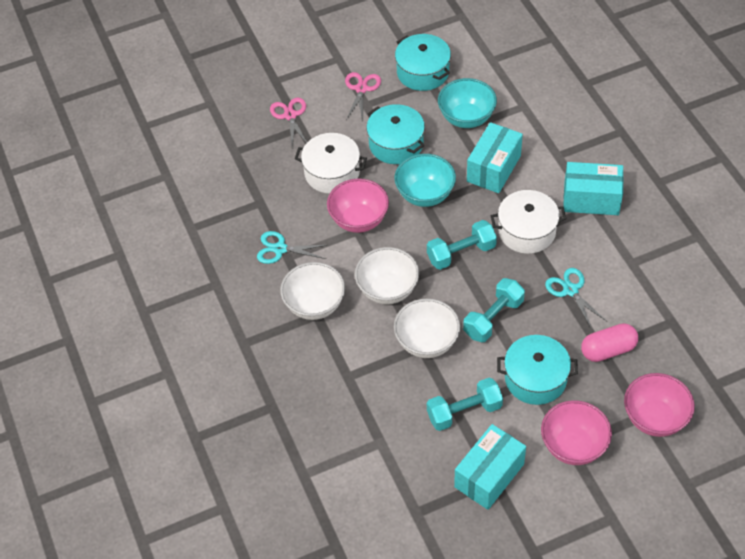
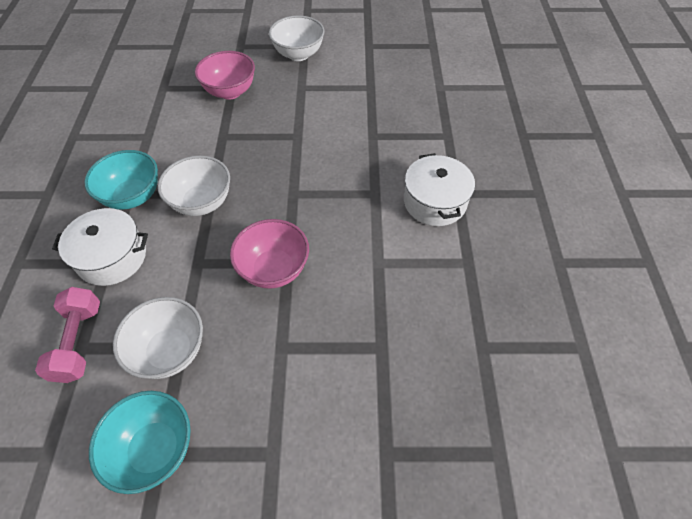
pink bowl: [327,179,389,233] [541,400,612,465] [624,373,695,437] = 3 -> [195,51,255,99] [230,219,309,289] = 2
pink capsule: [581,323,638,362] = 1 -> none = 0
pink dumbbell: none = 0 -> [35,287,100,383] = 1
pink scissors: [270,97,307,148] [345,72,381,120] = 2 -> none = 0
turquoise box: [454,424,526,510] [467,122,523,193] [563,162,624,215] = 3 -> none = 0
turquoise dumbbell: [427,220,497,270] [427,378,503,431] [463,278,525,342] = 3 -> none = 0
turquoise pot: [367,104,425,164] [395,34,451,91] [497,335,578,405] = 3 -> none = 0
turquoise scissors: [257,231,327,264] [545,268,606,329] = 2 -> none = 0

